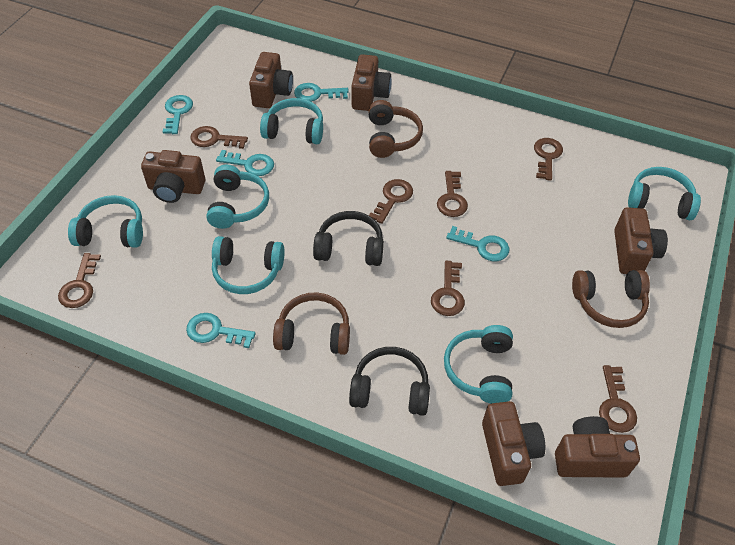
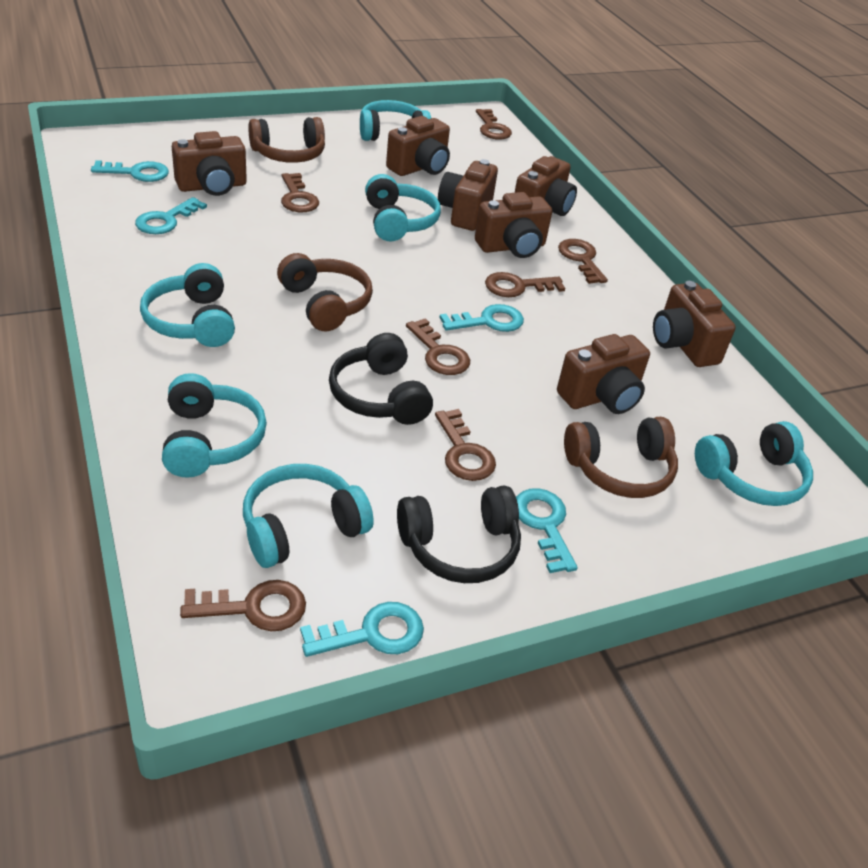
brown camera: [141,150,205,203] [249,52,293,108] [351,54,392,111] [482,401,545,486] [555,416,640,478] [614,207,668,274] = 6 -> [172,131,247,196] [386,116,450,176] [438,159,498,231] [475,192,552,258] [515,156,577,216] [557,334,650,414] [653,281,736,367] = 7

